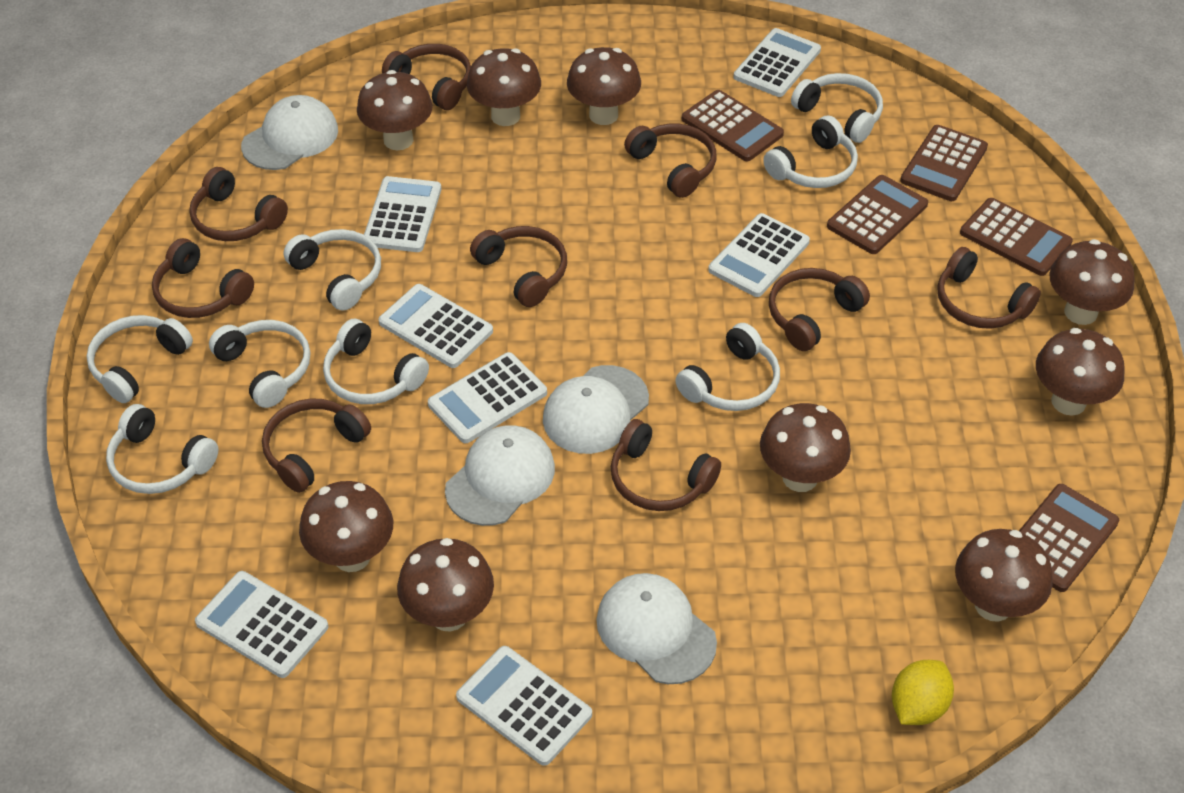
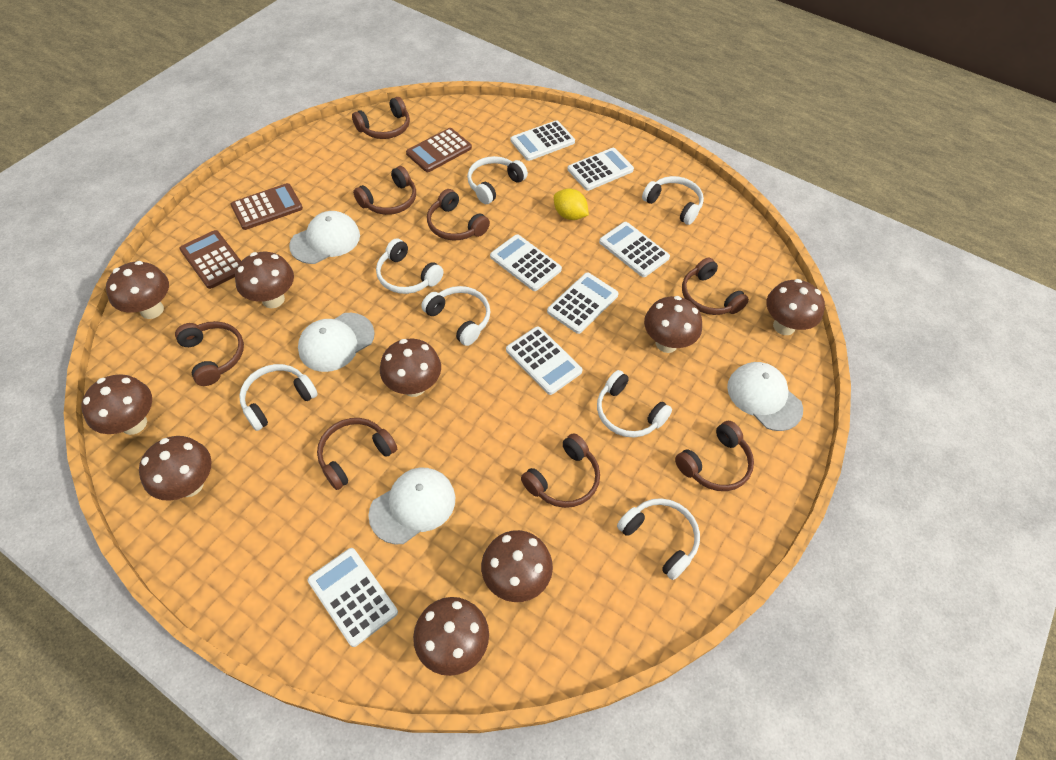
brown calculator: [682,90,784,161] [827,175,928,254] [900,125,988,201] [960,198,1073,276] [1019,484,1119,592] = 5 -> [179,230,241,289] [231,183,303,230] [406,128,472,172] = 3
brown headphones: [152,238,254,318] [189,167,288,241] [262,399,371,493] [382,44,471,110] [470,226,567,307] [611,419,721,511] [624,124,717,198] [769,268,870,351] [937,247,1041,329] = 9 -> [175,321,244,386] [317,418,397,490] [352,97,410,139] [353,166,416,215] [427,189,490,241] [521,433,600,508] [675,421,754,491] [682,258,749,315] = 8
white headphones: [87,315,193,403] [106,404,219,494] [209,320,310,408] [284,229,381,310] [323,319,429,404] [675,323,780,411] [763,115,858,188] [791,73,883,143] = 8 -> [239,364,318,431] [376,238,443,294] [421,286,490,346] [467,156,528,204] [597,370,672,438] [617,498,700,580] [642,176,704,225] = 7

